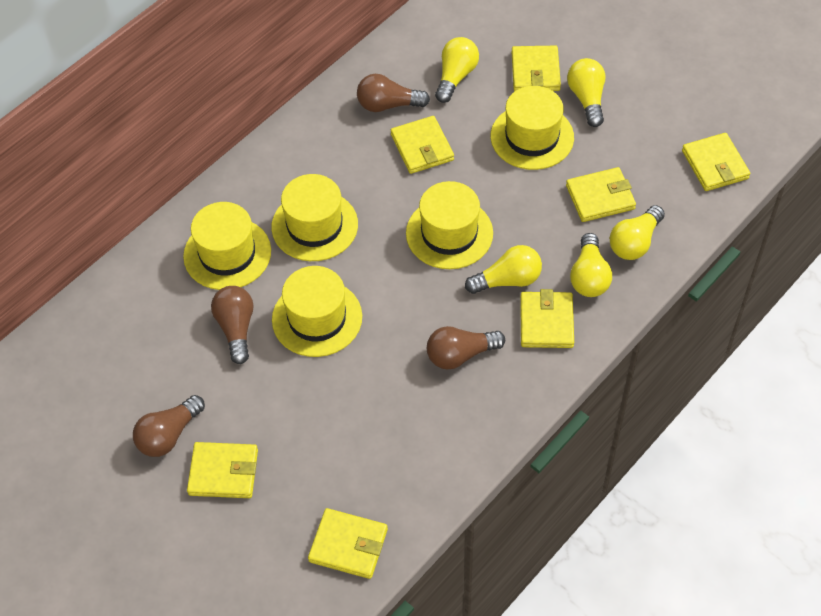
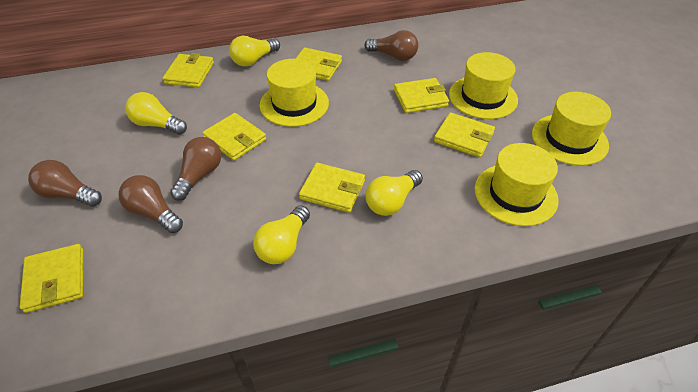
yellow hat: [183,202,271,290] [271,174,358,261] [272,266,362,357] [406,181,493,269] [491,86,574,170] = 5 -> [260,59,329,127] [449,52,518,119] [475,143,559,226] [532,92,611,166] = 4
yellow light bulb: [435,37,479,103] [465,245,542,294] [567,58,605,127] [570,233,612,297] [610,205,665,260] = 5 -> [125,92,187,135] [229,36,280,67] [253,205,310,264] [365,170,423,216] = 4

